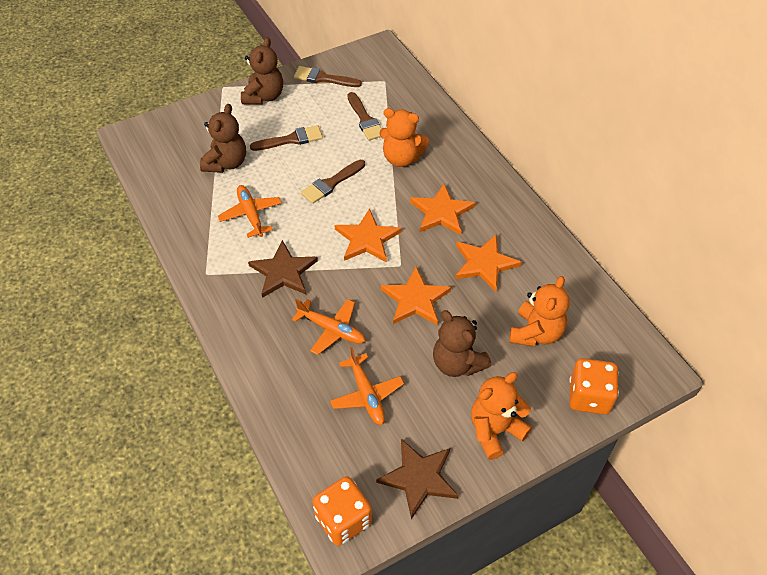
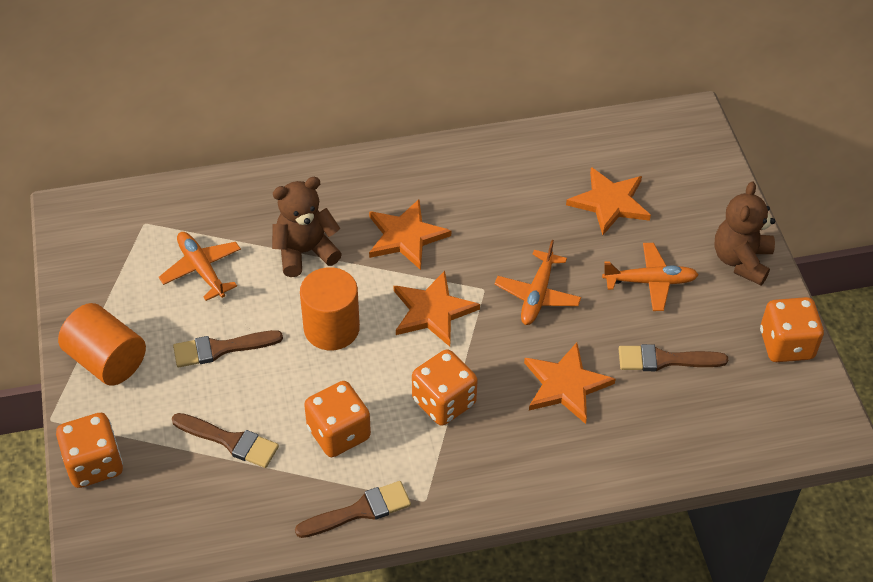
brown star: [248,240,318,298] [376,439,458,519] = 2 -> none = 0
brown teddy bear: [200,104,246,173] [241,37,283,105] [433,310,491,377] = 3 -> [272,177,342,277] [714,181,775,285] = 2
orange cylinder: none = 0 -> [58,303,146,386] [300,267,360,350] = 2
orange dice: [312,476,372,546] [569,358,619,415] = 2 -> [56,413,123,488] [304,381,371,457] [412,349,478,426] [760,297,824,362] = 4
orange teddy bear: [379,108,429,167] [471,372,532,460] [509,276,570,347] = 3 -> none = 0

